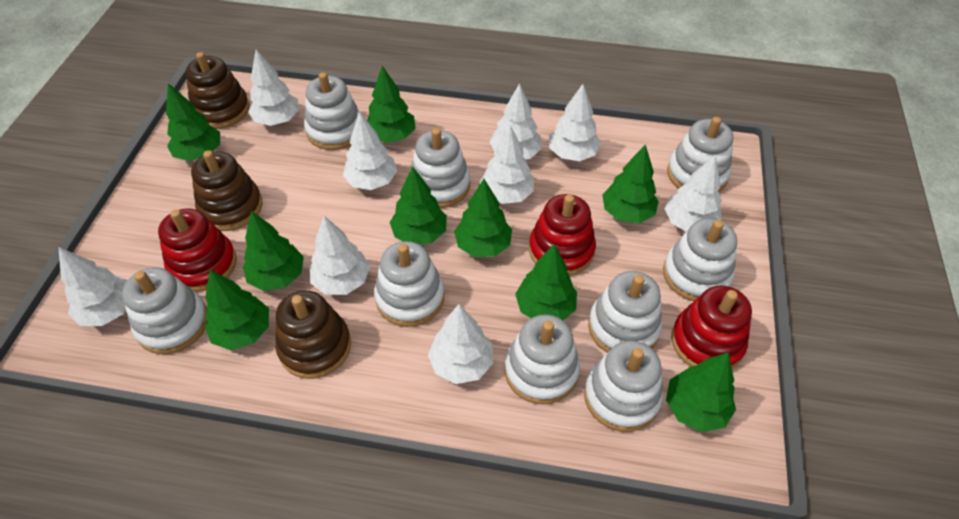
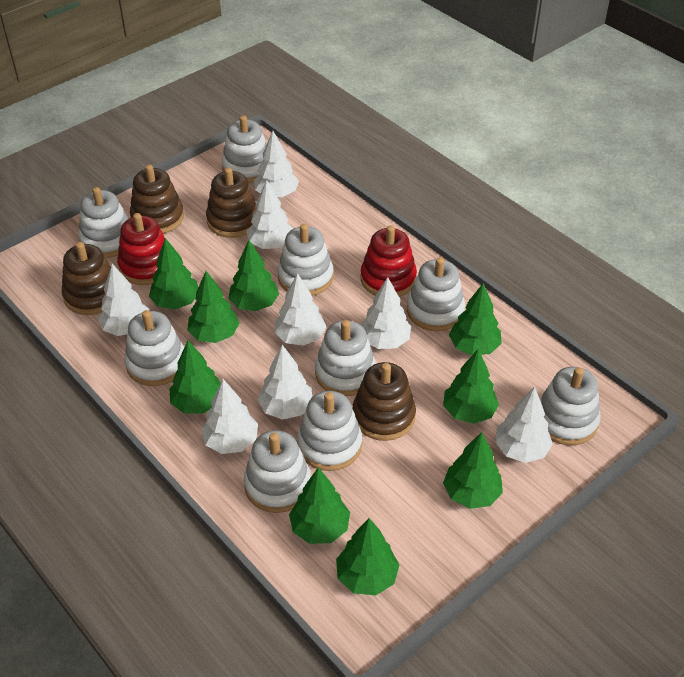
brown stacking toy: [186,52,250,129] [191,150,263,231] [275,290,351,379] = 3 -> [62,242,111,315] [130,165,184,234] [206,168,257,238] [353,362,416,441] = 4
red stacking toy: [158,208,237,292] [529,194,596,276] [671,285,752,369] = 3 -> [117,213,165,285] [361,225,417,297] = 2
white tree: [58,247,127,326] [248,50,299,126] [310,216,370,295] [343,111,397,190] [428,304,493,384] [480,125,534,204] [490,83,542,160] [549,84,601,161] [664,155,722,231] = 9 -> [98,264,150,336] [201,379,258,454] [246,180,293,249] [254,131,299,198] [257,345,312,420] [274,273,326,346] [361,277,411,349] [495,387,553,463] = 8

